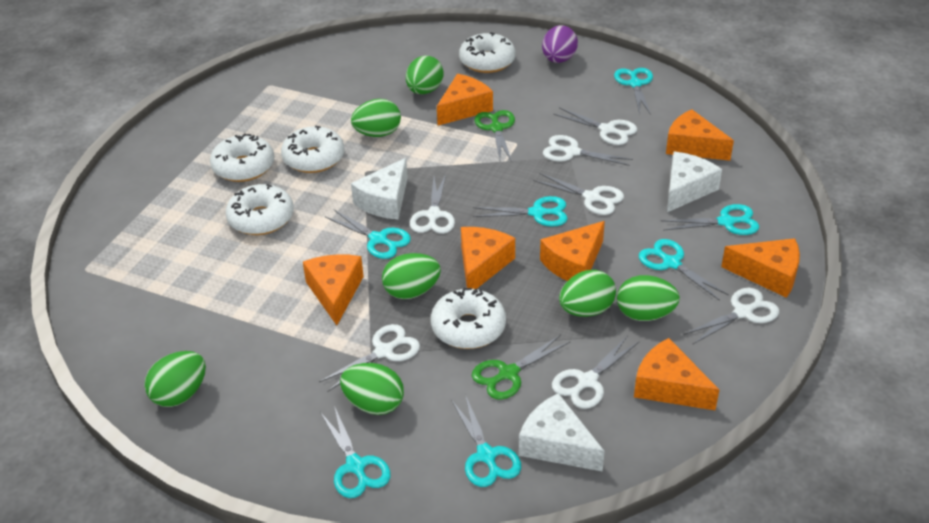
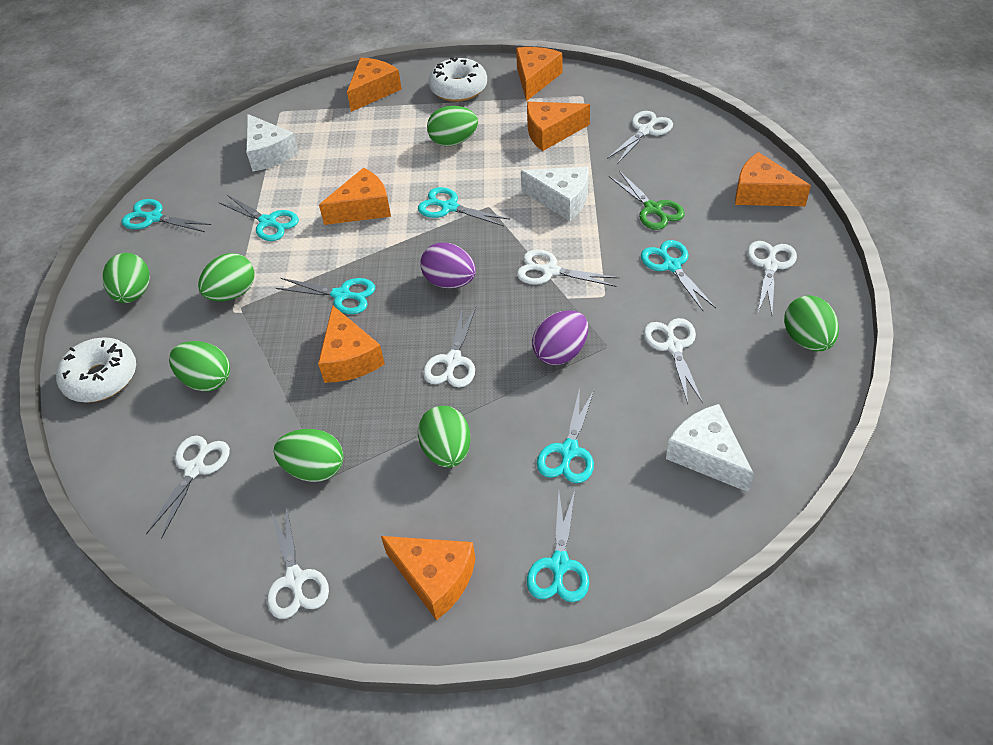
green scissors: [471,334,570,400] [474,110,515,162] = 2 -> [609,171,685,230] = 1
purple egg: [542,25,578,63] = 1 -> [420,243,476,288] [532,310,588,365] = 2
white donut: [210,133,274,182] [226,184,294,235] [281,126,344,173] [431,288,506,349] [459,32,516,73] = 5 -> [56,337,136,403] [428,57,487,102] = 2

